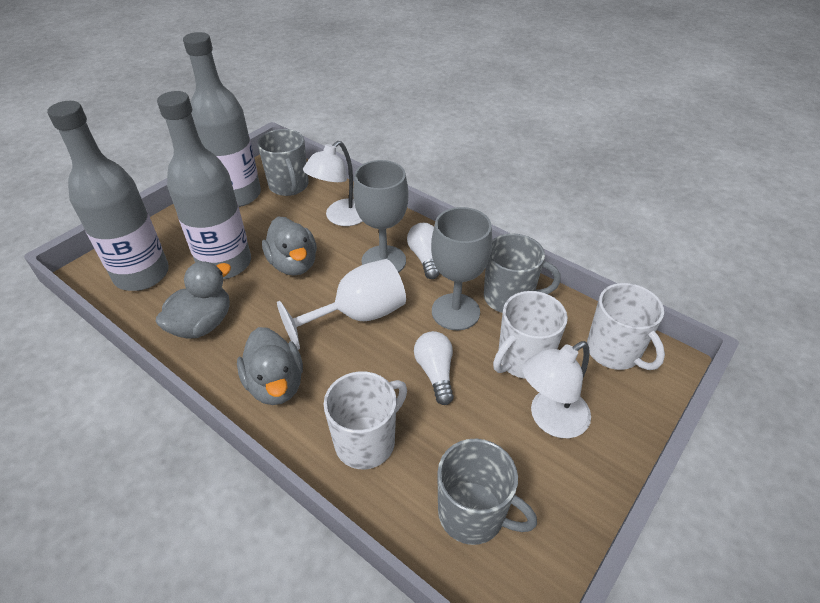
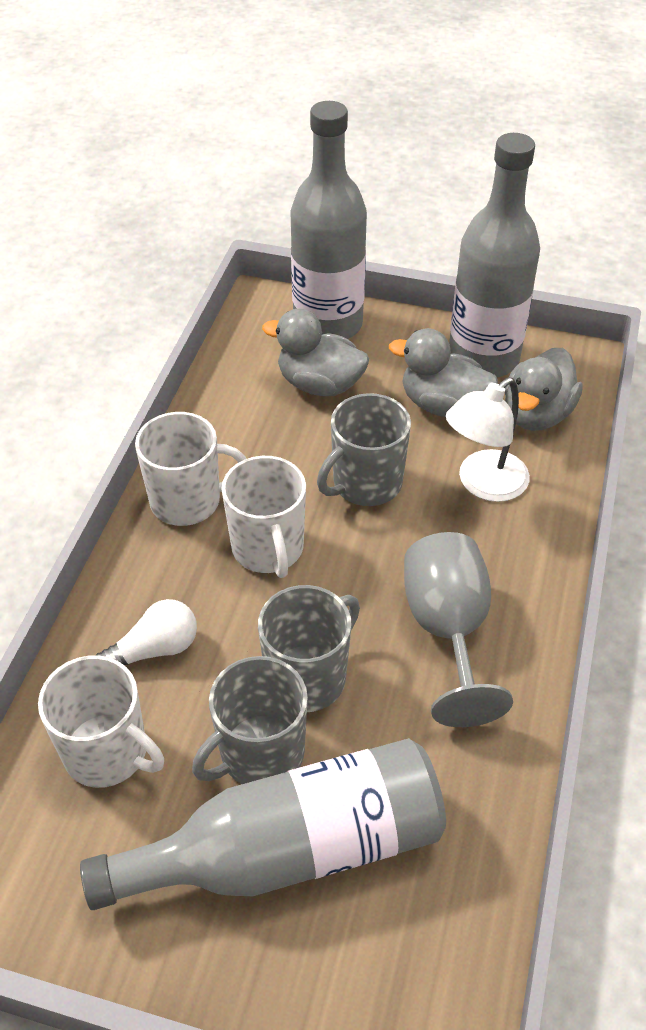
grey goblet: [353,160,408,273] [431,207,492,330] = 2 -> [404,532,513,727] = 1
white goblet: [277,259,406,350] = 1 -> none = 0
white lamp: [303,141,363,226] [522,341,591,438] = 2 -> [446,378,530,502] = 1
white light bulb: [407,223,440,279] [414,331,454,405] = 2 -> [96,599,197,665] = 1

